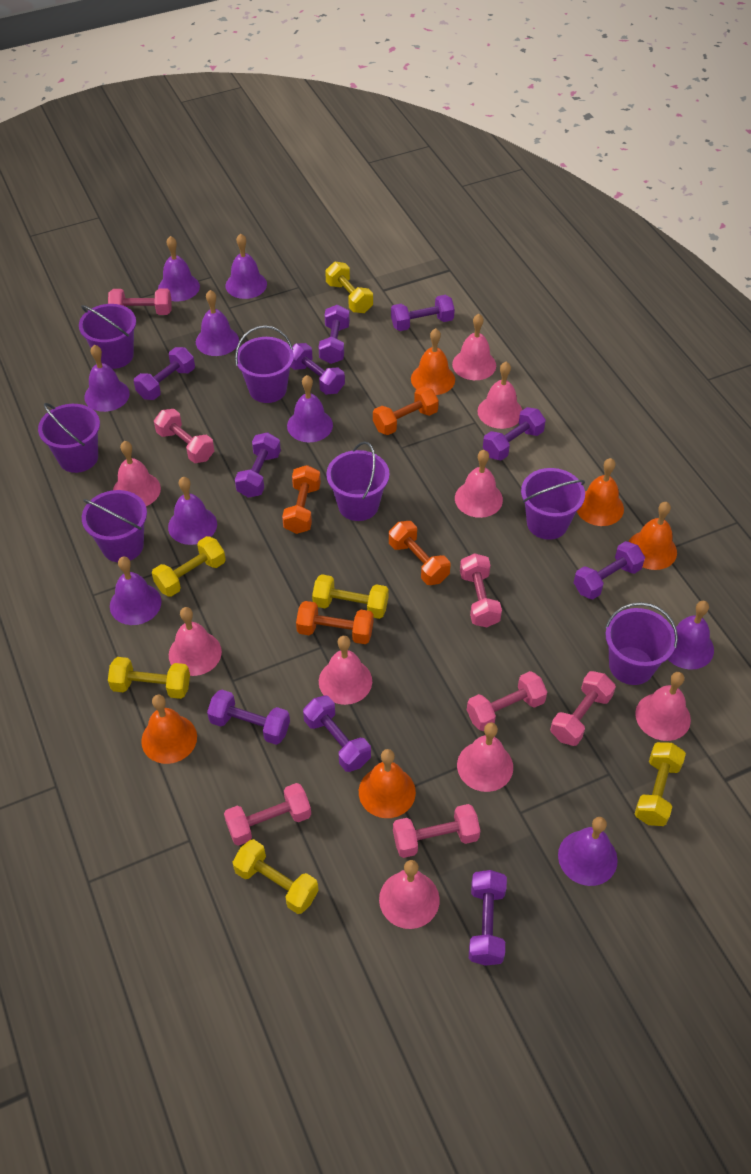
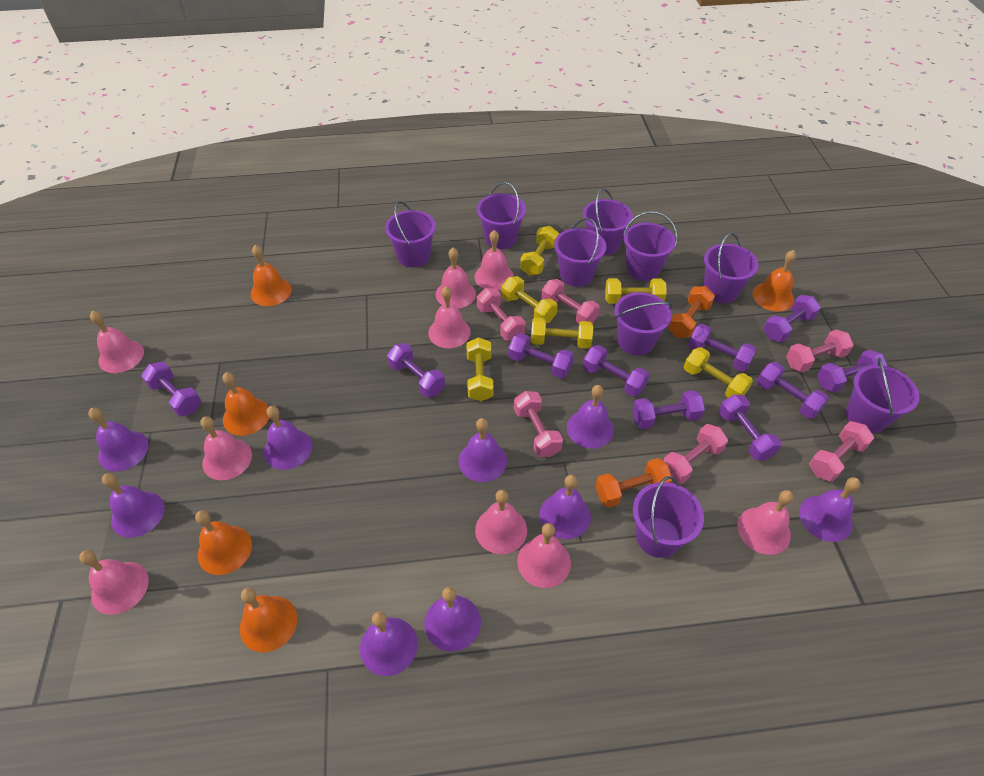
orange dumbbell: [282,465,321,534] [296,601,373,644] [373,387,439,435] [389,521,450,585] = 4 -> [595,458,672,508] [668,286,715,338] = 2
pink dumbbell: [108,289,172,315] [154,409,214,463] [224,783,311,846] [393,804,480,858] [460,553,502,627] [467,671,547,731] [550,671,616,746] = 7 -> [477,288,525,341] [514,391,563,457] [541,279,600,324] [663,424,728,484] [786,329,854,372] [809,421,874,482] = 6
purple bucket: [38,403,100,473] [79,304,136,369] [82,490,147,562] [235,326,294,403] [326,441,389,521] [521,468,585,540] [605,602,678,685] = 7 -> [385,201,436,268] [477,182,526,250] [554,218,606,287] [583,188,633,256] [614,292,672,355] [623,211,677,281] [633,476,704,558] [704,233,759,303] [846,358,920,433] = 9

